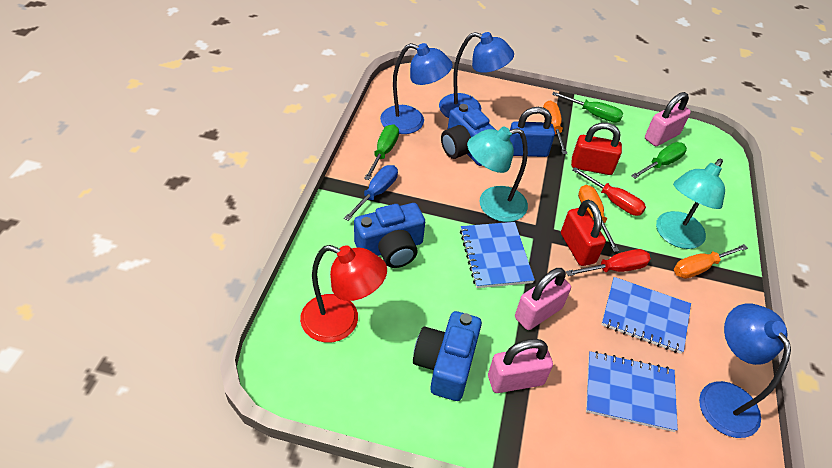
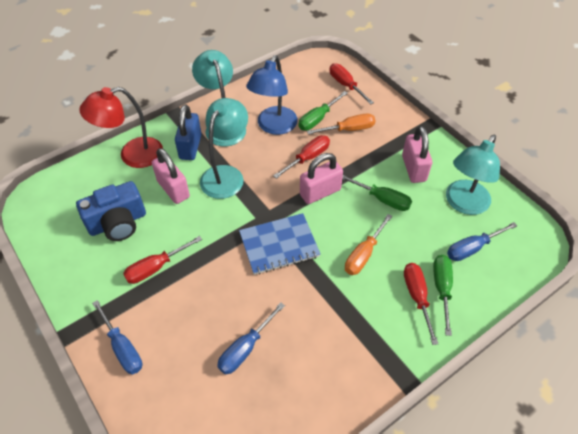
blue camera: [354,203,425,268] [413,311,482,401] [441,104,496,166] = 3 -> [76,181,146,241] = 1
blue lamp: [380,43,453,134] [439,32,514,118] [699,303,791,438] = 3 -> [246,55,298,135] = 1
blue notebook: [460,222,535,288] [586,351,678,432] [601,277,691,354] = 3 -> [239,213,320,275] = 1
blue screwdriver: [344,165,398,221] = 1 -> [92,300,142,375] [217,303,285,375] [447,222,517,261] = 3
orange screwdriver: [543,101,567,154] [578,185,619,252] [674,244,748,279] = 3 -> [307,113,376,134] [345,214,393,275] = 2
red padlock: [561,200,606,266] [571,122,622,175] = 2 -> none = 0
red screwdriver: [566,249,651,276] [572,167,646,216] = 2 -> [123,236,202,284] [273,135,330,179] [330,63,374,105] [404,263,438,345] = 4
turquoise lamp: [467,126,528,222] [656,159,725,249] = 2 -> [192,50,246,146] [200,98,248,199] [446,134,500,215] = 3

